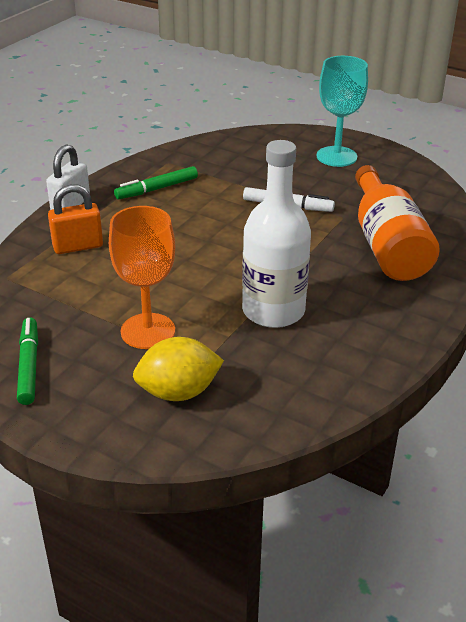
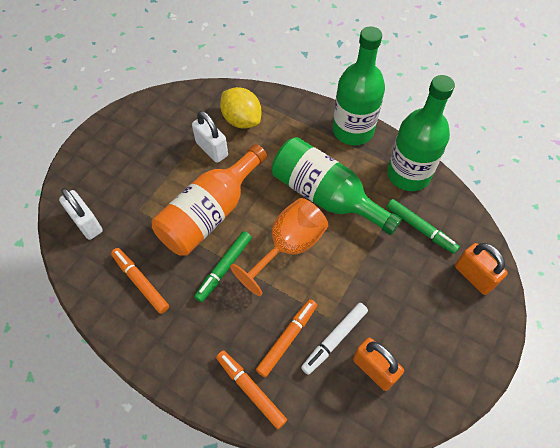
green bottle: none = 0 -> [272,137,402,235] [332,26,385,145] [387,75,455,191] = 3
orange marker: none = 0 -> [111,248,169,314] [216,350,287,429] [256,299,317,377] = 3
orange padlock: [48,184,103,254] = 1 -> [353,338,404,391] [455,243,508,295] = 2
turquoise goblet: [317,56,368,167] = 1 -> none = 0
white bottle: [242,140,311,328] = 1 -> none = 0
white padlock: [46,144,90,210] = 1 -> [59,188,103,240] [192,111,228,163] = 2

